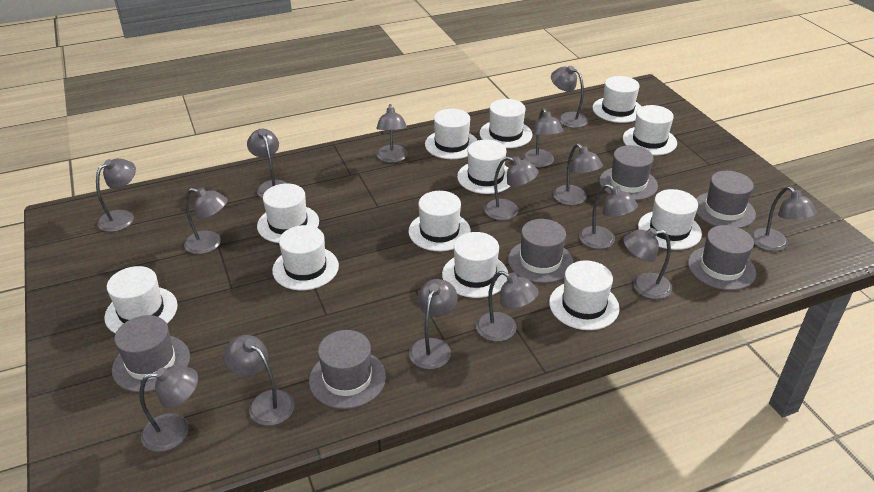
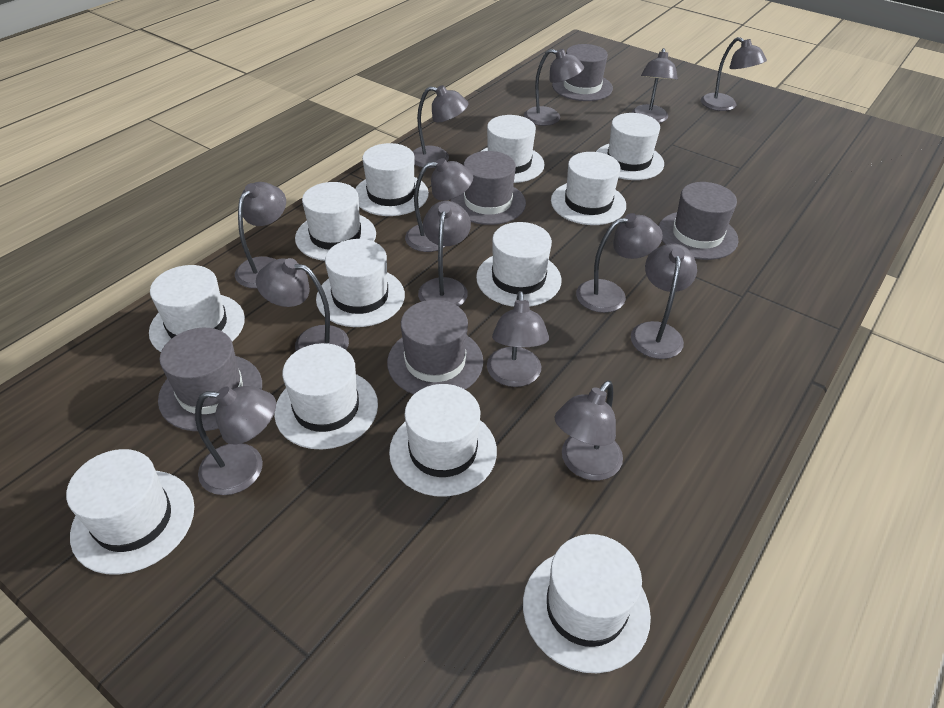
grey hat: [112,315,190,392] [309,330,386,409] [508,219,574,283] [599,145,658,200] [688,225,756,290] [696,171,756,228] = 6 -> [158,328,262,431] [387,300,483,394] [451,151,526,225] [552,44,613,101] [659,182,738,260] = 5
grey lamp: [96,158,136,232] [139,365,198,452] [184,187,228,254] [224,335,295,426] [247,129,287,198] [376,104,408,163] [409,279,458,369] [476,271,539,342] [484,156,539,220] [523,108,563,167] [551,66,588,128] [553,143,603,205] [579,184,638,249] [623,228,672,299] [751,186,817,251] = 15 -> [195,386,276,495] [235,182,286,288] [256,258,349,351] [405,158,473,252] [413,85,469,168] [418,201,471,307] [487,291,549,387] [524,49,584,126] [555,380,623,480] [576,213,663,313] [631,243,697,359] [632,48,678,123] [701,37,767,111] = 13

